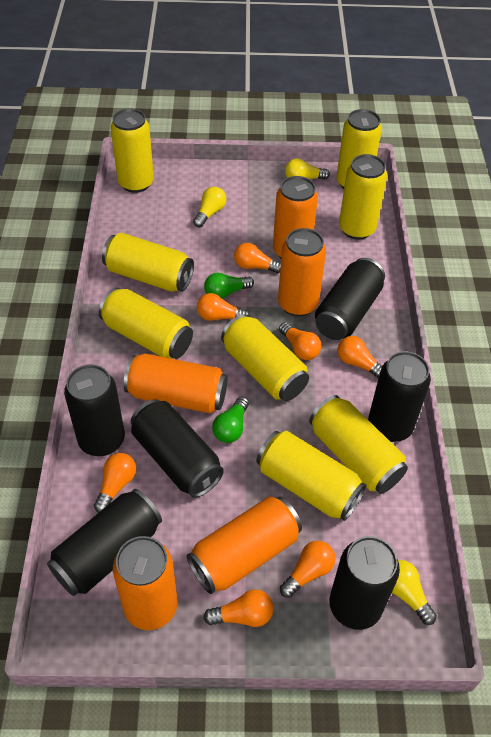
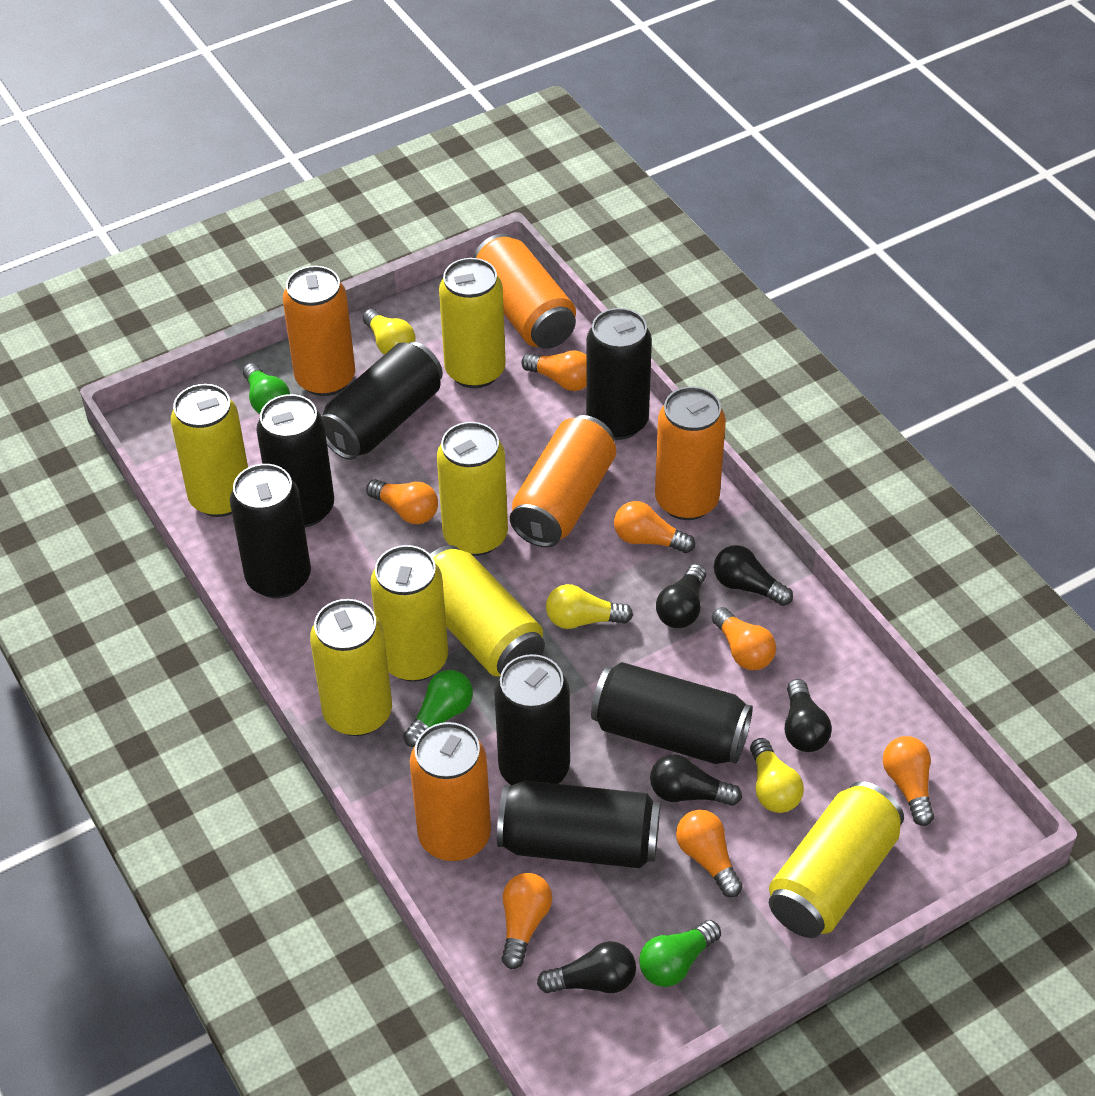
black can: [47,489,162,596] [64,364,125,456] [131,399,224,498] [315,258,385,340] [330,536,400,630] [368,351,431,442] = 6 -> [230,464,311,598] [256,394,334,527] [322,342,443,460] [494,654,570,785] [497,780,660,868] [586,308,652,440] [591,662,753,764] = 7
black light bulb: none = 0 -> [537,941,636,994] [650,754,742,806] [656,564,706,628] [714,545,793,606] [784,679,832,752] = 5
green light bulb: [204,273,254,299] [212,396,249,443] = 2 -> [243,363,290,414] [403,670,473,747] [639,920,721,987] = 3
yellow can: [99,287,193,359] [102,233,194,292] [110,109,154,193] [221,314,309,401] [256,431,367,521] [309,395,408,494] [336,109,382,189] [339,154,387,240] = 8 -> [171,384,248,517] [310,599,392,736] [370,545,448,682] [430,545,545,677] [437,422,508,556] [439,258,506,388] [769,781,904,938] = 7

